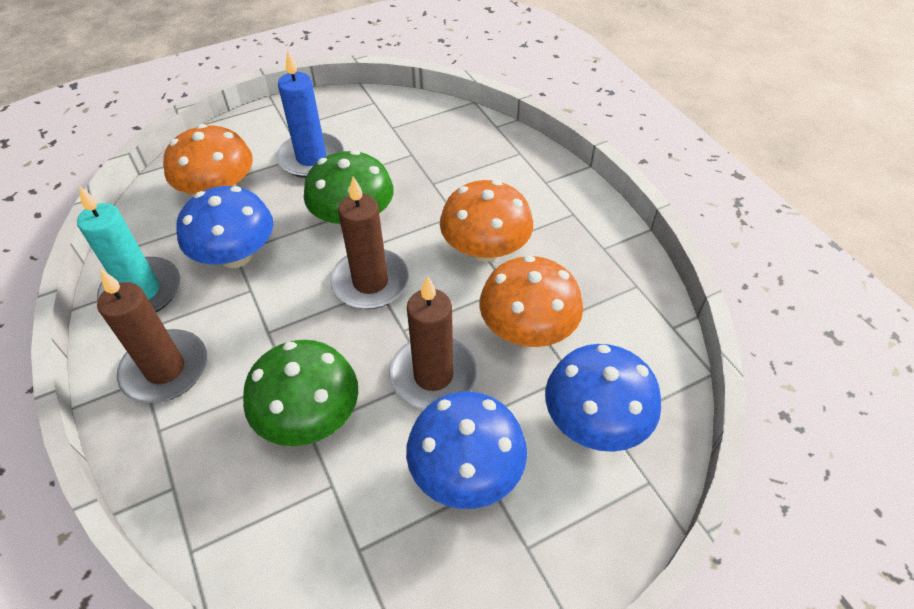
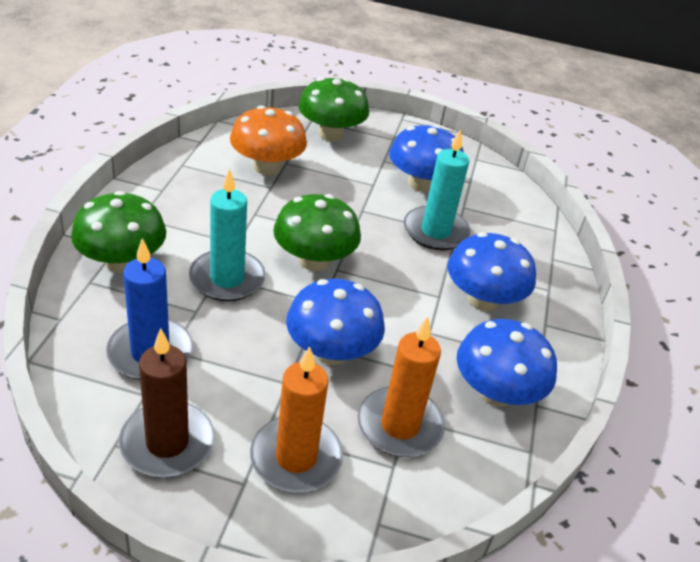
blue mushroom: [176,186,273,268] [406,391,527,509] [545,344,661,452] = 3 -> [286,279,385,365] [389,125,464,192] [448,232,536,311] [457,319,557,407] = 4
brown candle: [97,269,207,403] [330,177,409,309] [389,276,478,409] = 3 -> [119,329,215,477] = 1
green mushroom: [243,340,358,446] [304,150,394,226] = 2 -> [71,191,166,273] [273,194,361,271] [298,78,369,141] = 3
orange candle: none = 0 -> [250,346,343,492] [358,316,445,457] = 2
orange mushroom: [163,124,253,194] [440,180,533,262] [479,255,583,347] = 3 -> [230,105,307,175] = 1
turquoise candle: [77,186,180,313] = 1 -> [189,168,265,302] [404,129,471,250] = 2

